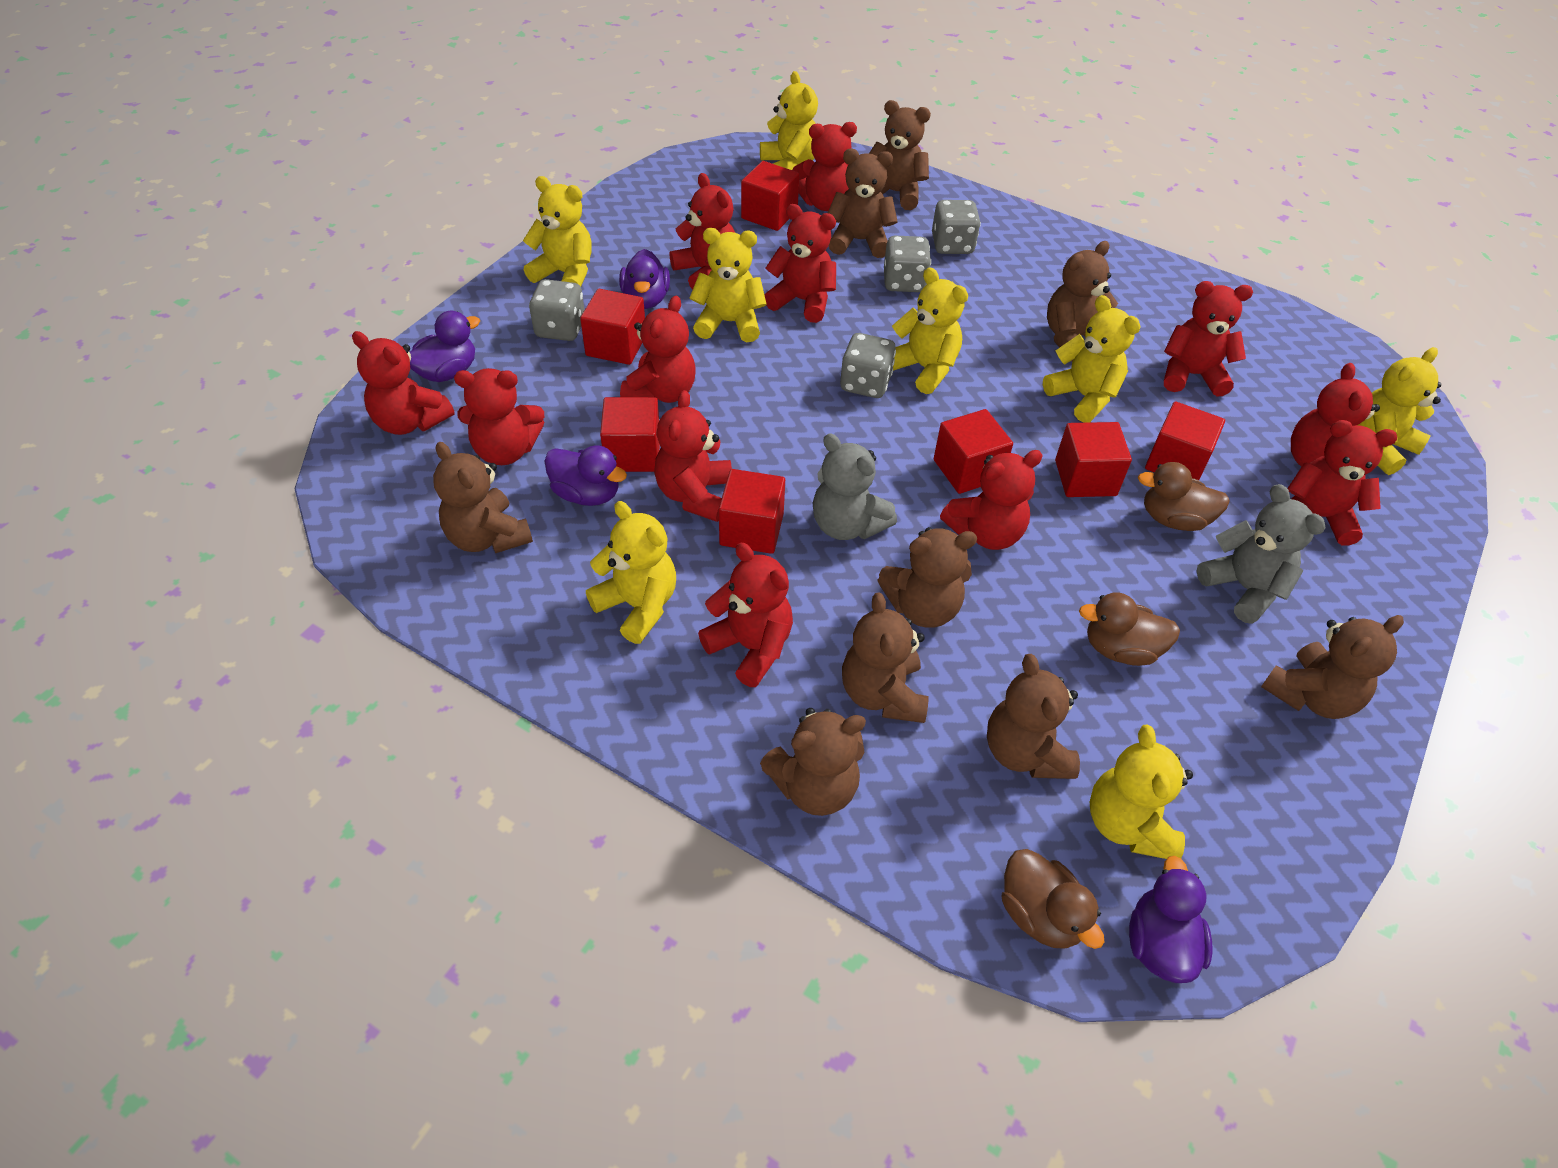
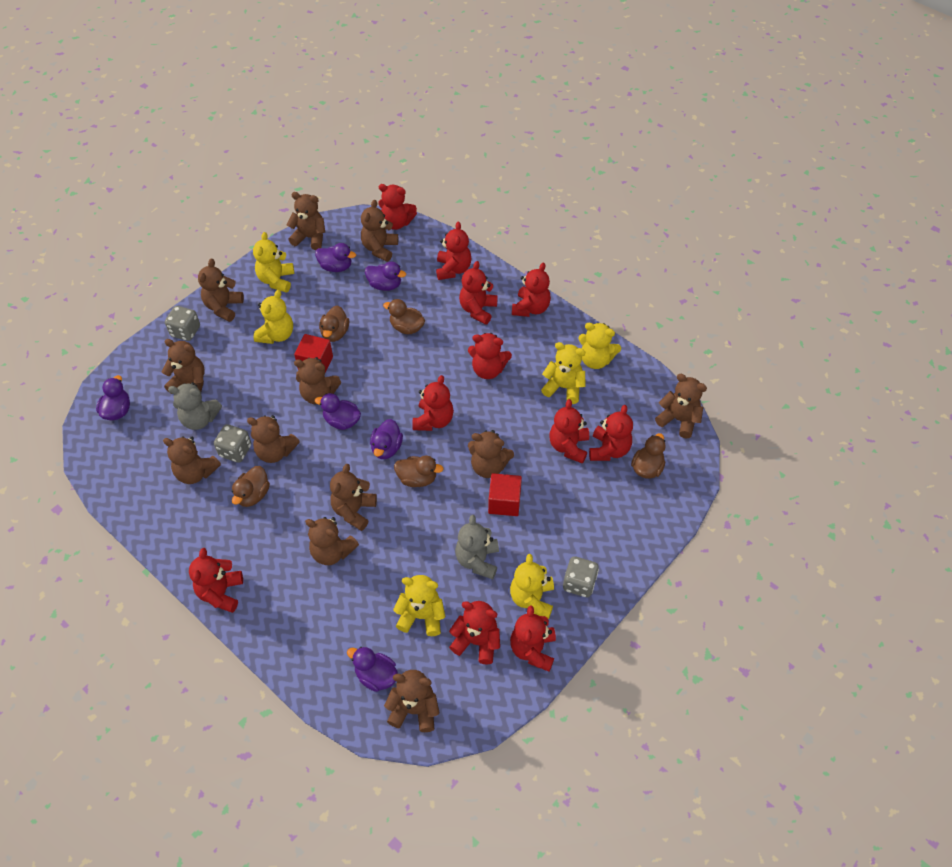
brown duck: [1002,849,1104,949] [1079,592,1180,666] [1138,462,1230,531] = 3 -> [231,466,270,507] [319,305,349,342] [383,299,425,334] [394,455,444,487] [631,433,665,479] = 5
brown teddy bear: [433,442,533,553] [760,708,866,816] [828,149,898,258] [842,592,929,723] [869,100,931,210] [877,527,977,628] [987,654,1080,779] [1047,241,1118,361] [1261,615,1404,719] = 9 -> [162,339,205,394] [163,436,221,484] [198,259,244,322] [247,415,300,463] [287,192,325,250] [294,357,341,404] [305,517,359,565] [330,464,377,531] [361,200,398,262] [384,670,440,732] [468,430,514,478] [655,374,707,438] = 12
grey dice: [529,279,584,341] [840,333,896,398] [884,236,931,292] [932,200,981,254] = 4 -> [165,306,200,341] [214,424,251,463] [563,556,599,597] = 3
purple duck: [410,311,480,382] [544,445,627,506] [619,249,670,309] [1129,856,1213,983] = 4 -> [96,375,130,420] [315,243,356,272] [315,393,361,430] [347,647,398,692] [365,262,406,291] [370,419,403,459] = 6
red cube: [580,289,645,365] [600,397,660,472] [719,469,785,554] [741,161,799,231] [934,409,1013,494] [1055,422,1132,497] [1145,401,1225,480] = 7 -> [294,334,333,373] [488,473,522,516] = 2
red teddy bear: [352,331,455,435] [454,368,544,465] [620,296,696,403] [654,390,732,522] [669,173,735,290] [698,543,793,687] [765,204,836,323] [793,122,857,211] [940,450,1043,550] [1164,281,1253,397] [1287,420,1397,546] [1291,363,1380,467] = 12 -> [189,548,243,613] [378,184,417,230] [412,375,454,431] [436,222,472,280] [449,601,500,665] [459,261,498,325] [468,333,512,379] [510,606,556,671] [512,263,551,317] [549,399,589,464] [589,405,633,461] = 11
yellow teddy bear: [523,176,592,286] [586,501,676,644] [690,228,767,342] [760,71,818,170] [892,268,968,394] [1043,295,1140,423] [1090,725,1193,859] [1359,347,1441,475] = 8 -> [253,232,294,293] [254,290,293,344] [393,575,446,636] [510,554,554,619] [541,342,586,404] [578,323,621,369] = 6

